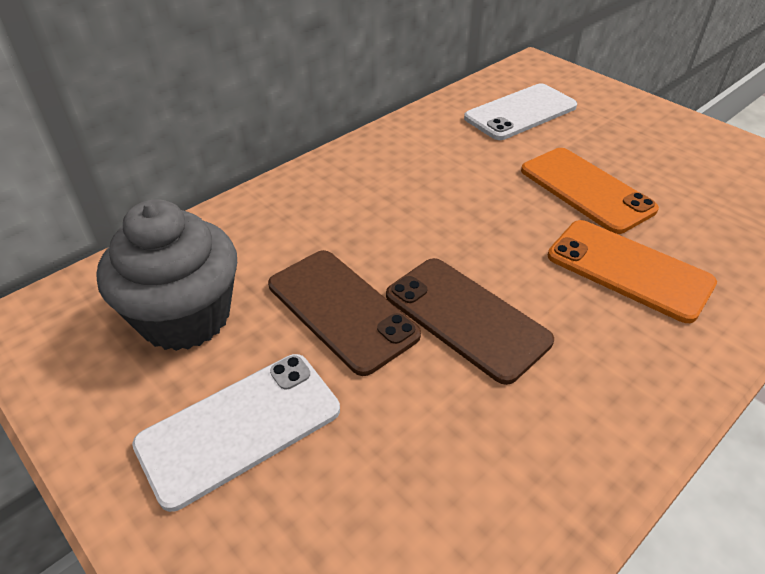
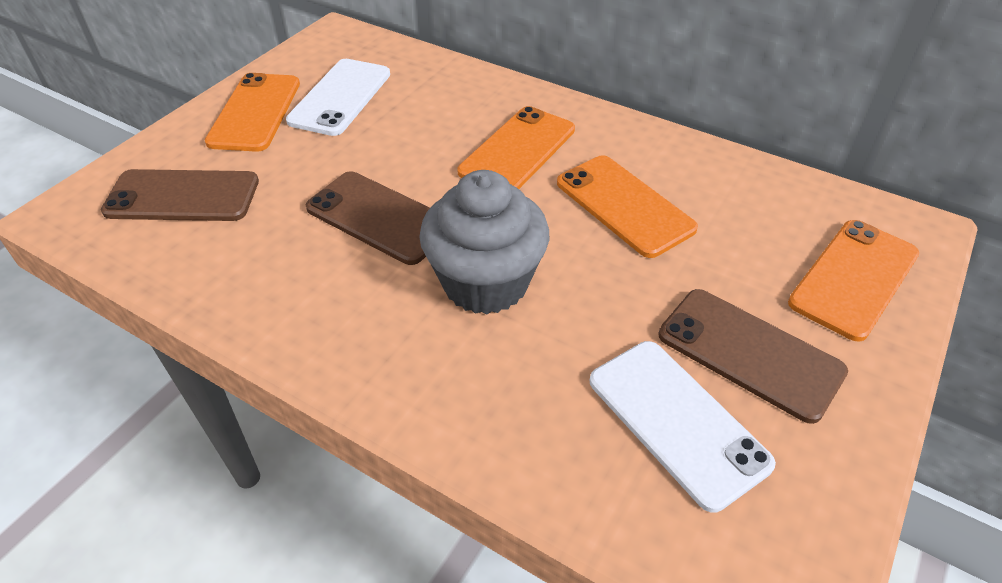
brown phone: [268,250,421,376] [386,258,554,385] = 2 -> [101,169,259,221] [306,171,430,265] [659,289,848,424] = 3
orange phone: [521,148,659,234] [548,220,717,323] = 2 -> [205,73,300,152] [457,106,575,189] [557,155,698,258] [788,220,919,342] = 4

